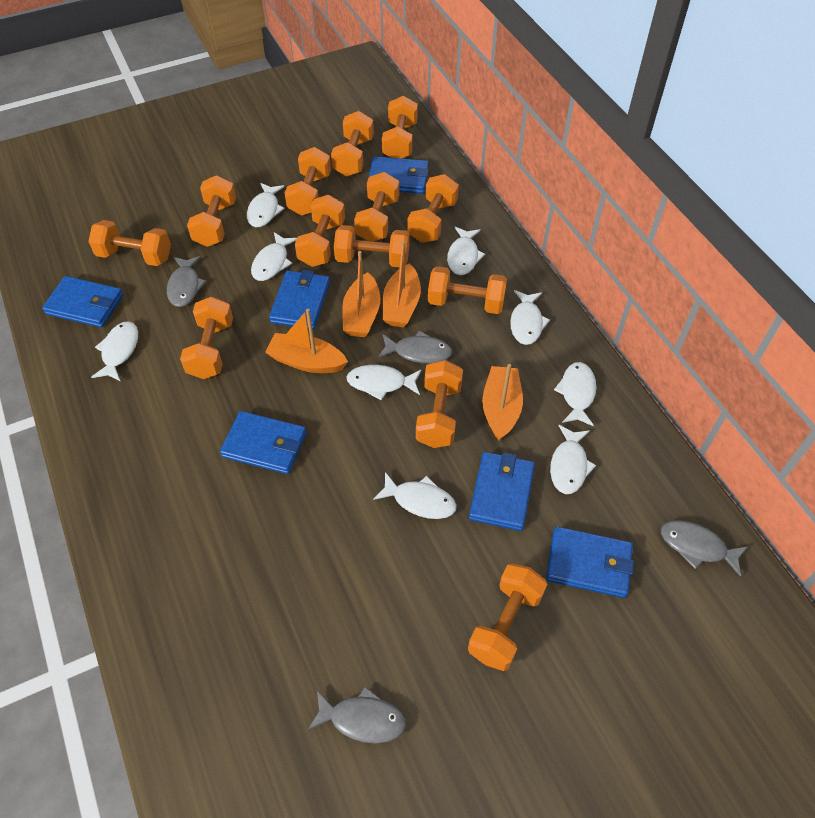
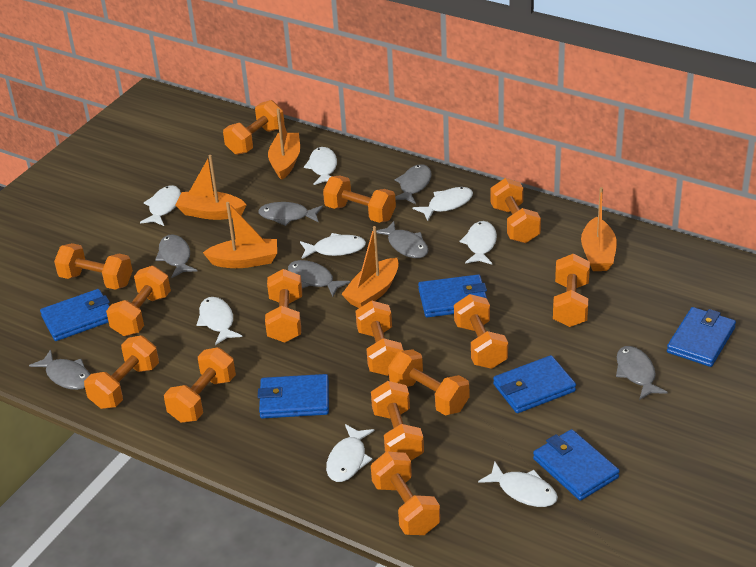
grey fish: [167,256,207,307] [308,686,406,743] [378,331,452,364] [661,520,748,577] = 4 -> [29,350,90,390] [155,234,197,278] [258,202,323,226] [288,260,350,297] [376,221,428,258] [395,164,431,204] [616,346,668,400] = 7
orange boat: [265,309,348,373] [342,251,380,337] [383,241,421,327] [482,364,523,440] = 4 -> [175,155,247,220] [203,202,277,268] [268,108,300,180] [341,226,399,308] [581,187,617,271] = 5
orange dumbbell: [88,220,171,266] [180,296,233,379] [187,175,236,247] [285,147,331,216] [295,195,345,267] [331,111,374,177] [334,225,409,267] [354,172,399,241] [382,96,418,158] [408,174,459,243] [416,360,463,448] [428,266,507,314] [468,563,547,671] = 13 -> [54,243,133,290] [84,336,159,409] [106,266,171,336] [164,347,236,423] [223,100,284,155] [265,269,302,343] [323,176,396,223] [355,301,403,376] [371,381,424,460] [371,451,440,535] [388,349,469,415] [454,294,508,369] [490,178,541,243] [553,254,590,327] = 14
white fish: [91,321,138,381] [247,183,285,227] [251,232,297,281] [346,365,422,400] [373,472,456,519] [447,227,485,275] [510,290,550,345] [550,425,596,494] [554,362,597,426] = 9 -> [140,185,181,226] [196,297,242,345] [300,233,366,259] [304,147,337,185] [326,424,374,482] [413,187,473,221] [459,221,497,264] [478,461,558,507] = 8

